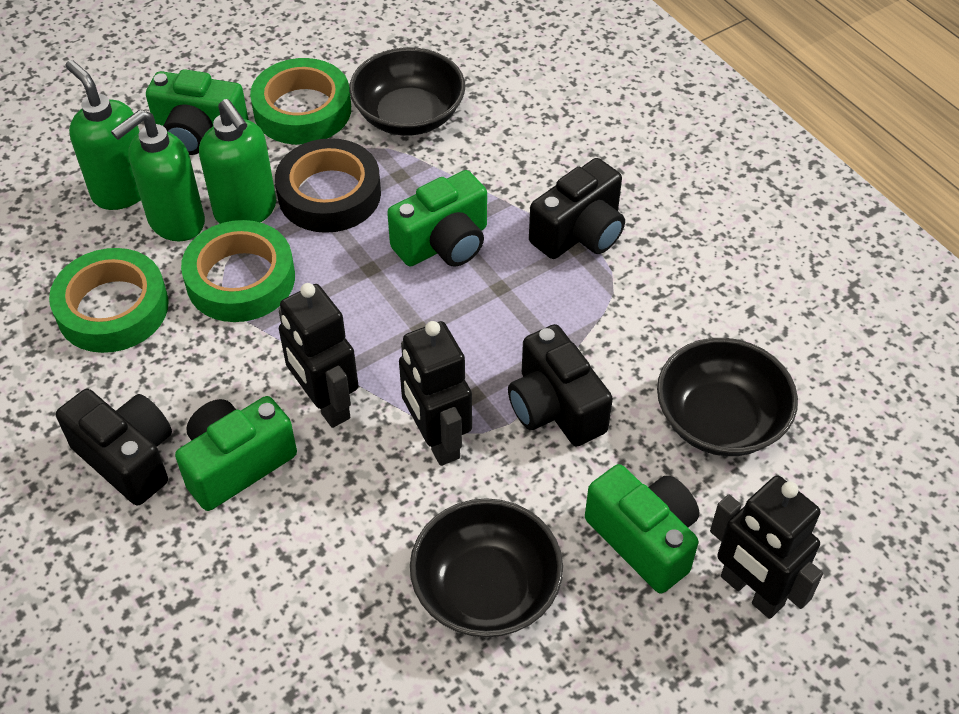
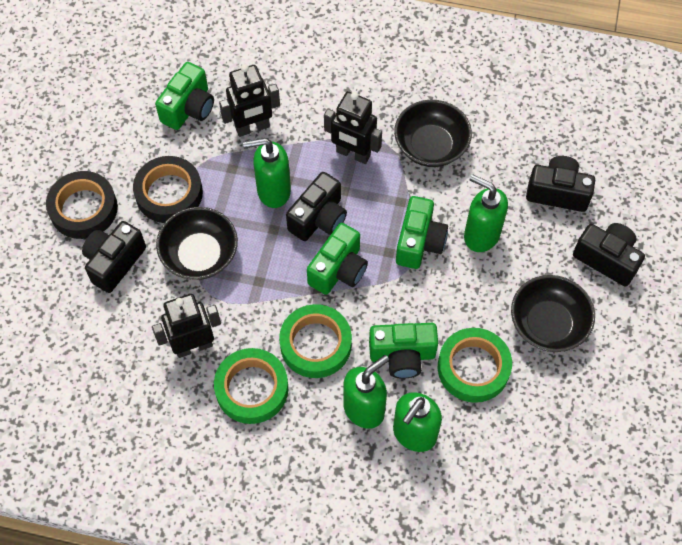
black camera: [56,389,172,506] [508,324,613,446] [529,158,625,259] = 3 -> [82,221,146,293] [286,172,347,241] [526,156,595,212] [573,223,645,286] = 4
black tape: [275,138,381,233] = 1 -> [46,171,118,239] [133,156,203,223] = 2
green soap dispenser: [65,60,141,210] [111,110,205,241] [199,99,276,224] = 3 -> [243,138,291,208] [343,355,389,429] [393,392,442,452] [464,174,508,252] = 4

